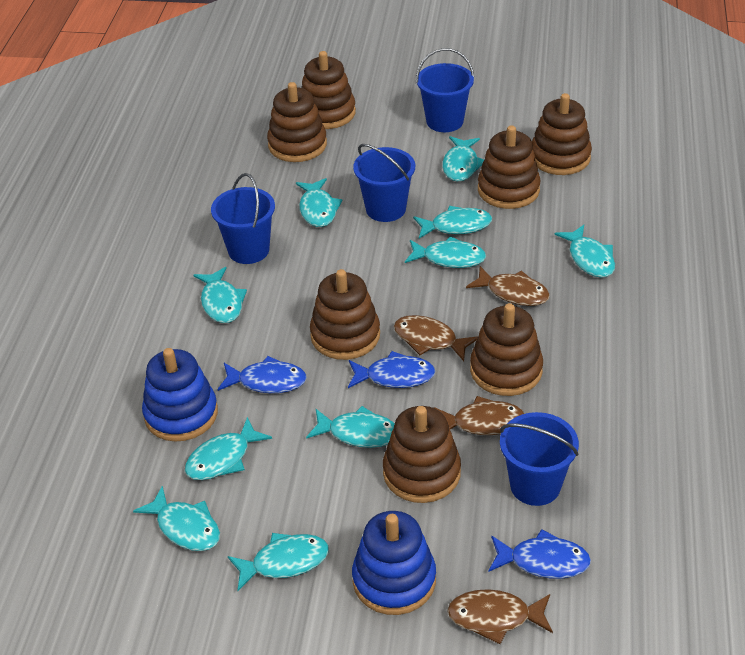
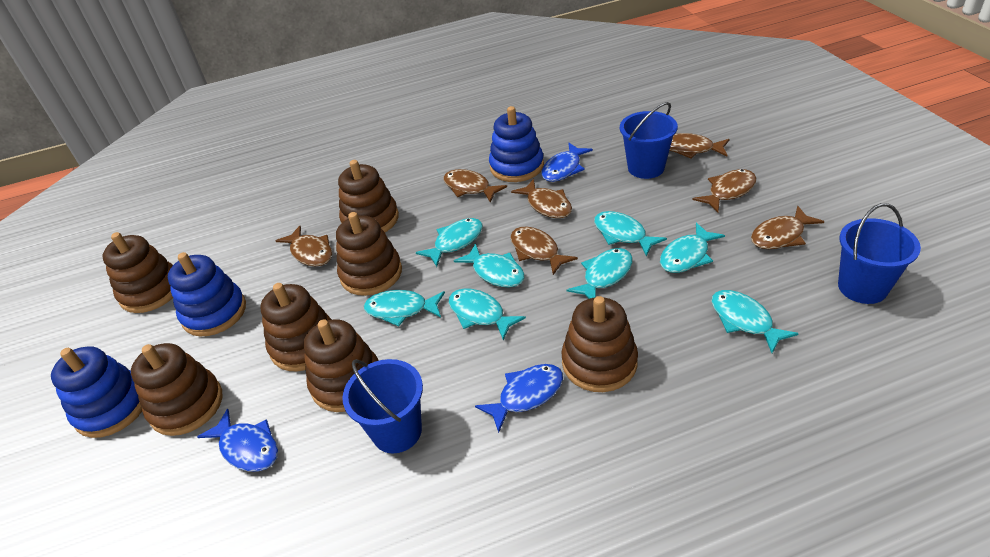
blue bucket: [211,173,275,264] [353,144,415,222] [416,48,474,132] [500,412,579,506] = 4 -> [342,359,423,453] [620,102,678,179] [838,203,921,304] = 3
blue stacking toy: [142,348,218,442] [352,511,436,615] = 2 -> [51,346,142,438] [168,252,246,336] [489,106,544,182] = 3
brown fish: [394,315,478,361] [433,396,524,435] [447,589,553,644] [466,266,550,306] = 4 -> [275,226,332,266] [444,169,507,203] [510,227,578,275] [511,179,572,218] [669,133,730,158] [693,169,756,212] [751,206,824,249] = 7
turquoise fish: [133,486,220,551] [185,417,272,480] [194,267,247,323] [228,533,329,591] [296,178,343,227] [306,406,395,448] [405,236,486,268] [413,206,492,239] [442,136,484,181] [554,225,615,278] = 10 -> [364,290,445,326] [416,218,483,267] [449,288,526,340] [454,243,525,287] [567,248,633,299] [594,211,667,256] [660,223,725,273] [711,290,799,353] = 8

